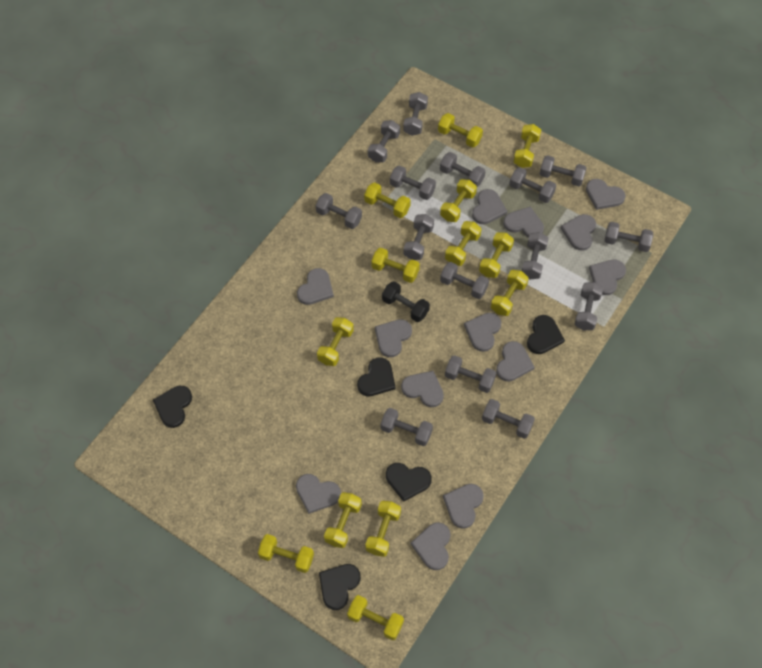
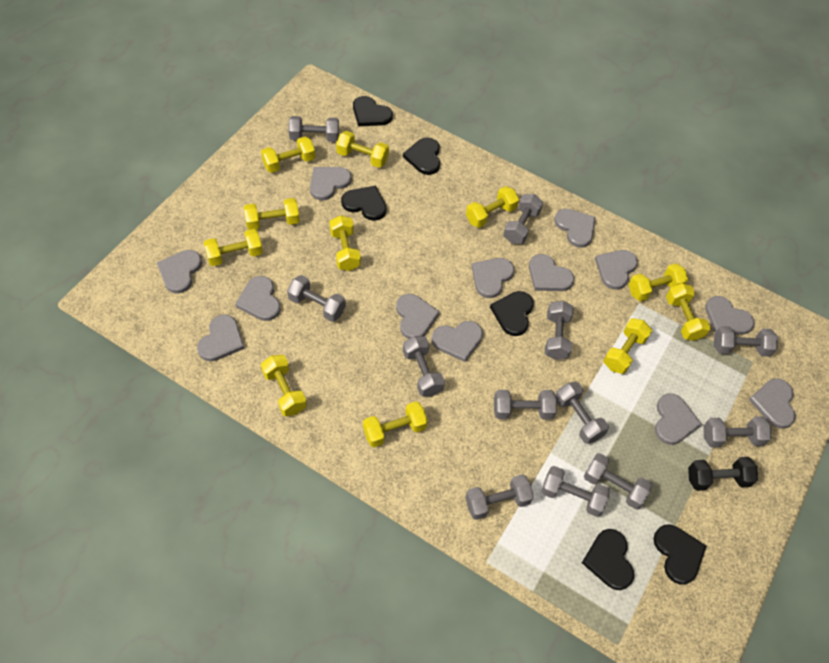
black heart: [153,386,192,428] [319,564,361,610] [357,357,396,396] [386,463,432,502] [527,315,565,354] = 5 -> [341,185,387,221] [353,96,393,126] [403,137,440,175] [490,291,534,336] [582,529,634,590] [653,525,706,585] = 6
grey dumbbell: [316,193,362,229] [368,120,400,163] [381,408,433,446] [390,165,436,200] [403,92,428,136] [404,214,434,260] [440,152,486,187] [440,262,489,299] [445,355,496,393] [482,399,535,439] [509,167,556,203] [522,232,549,279] [540,155,586,186] [574,282,603,331] [605,222,653,252] = 15 -> [287,275,346,322] [288,116,339,142] [403,336,445,396] [465,474,534,520] [494,390,557,419] [503,194,543,244] [541,466,610,517] [545,300,574,360] [555,382,609,444] [584,453,652,509] [704,416,771,448] [714,326,778,357] = 12
yellow dumbbell: [258,534,314,573] [317,317,354,366] [324,492,362,548] [347,595,404,640] [364,182,411,218] [365,501,401,557] [371,248,420,283] [438,113,483,148] [440,179,477,222] [445,221,482,266] [479,232,514,278] [491,270,529,316] [513,124,541,168] = 13 -> [204,229,263,266] [244,198,300,230] [261,136,315,173] [261,355,307,416] [330,215,361,271] [336,131,389,168] [363,401,428,447] [466,186,519,228] [604,318,652,374] [629,263,688,301] [666,283,711,341] = 11

